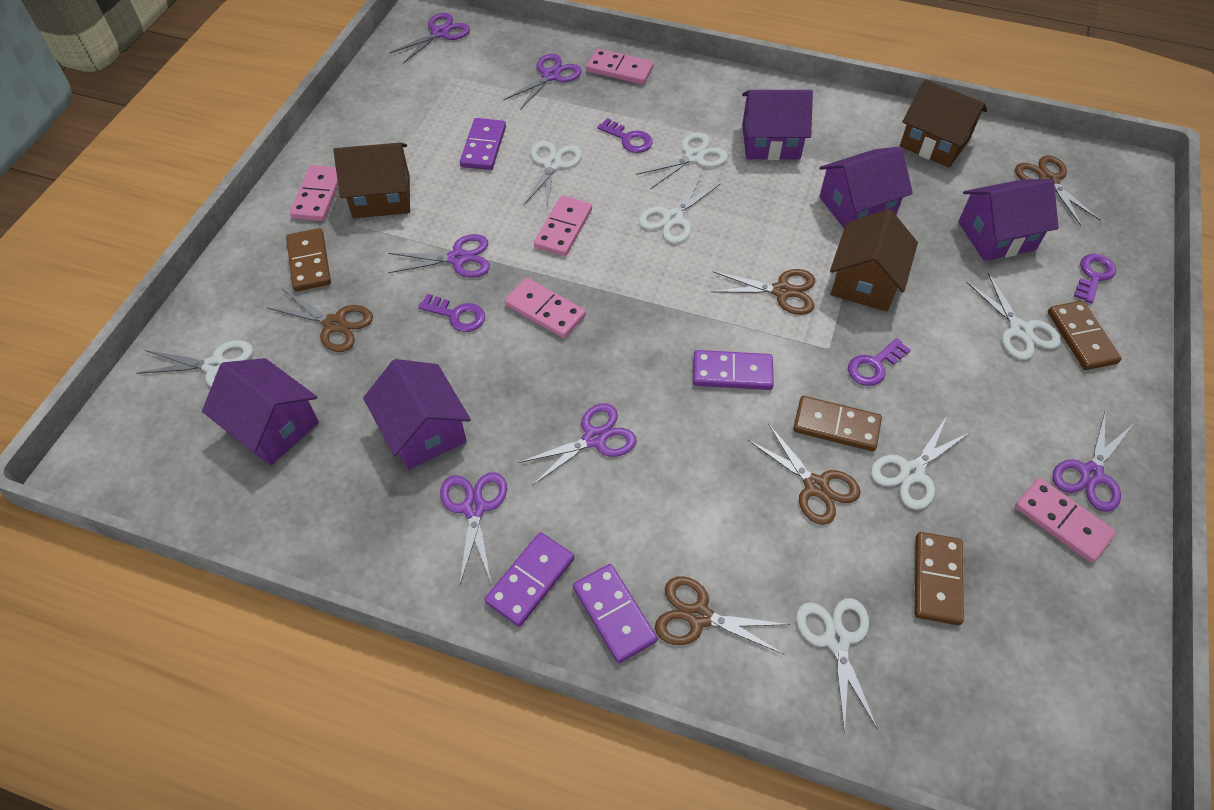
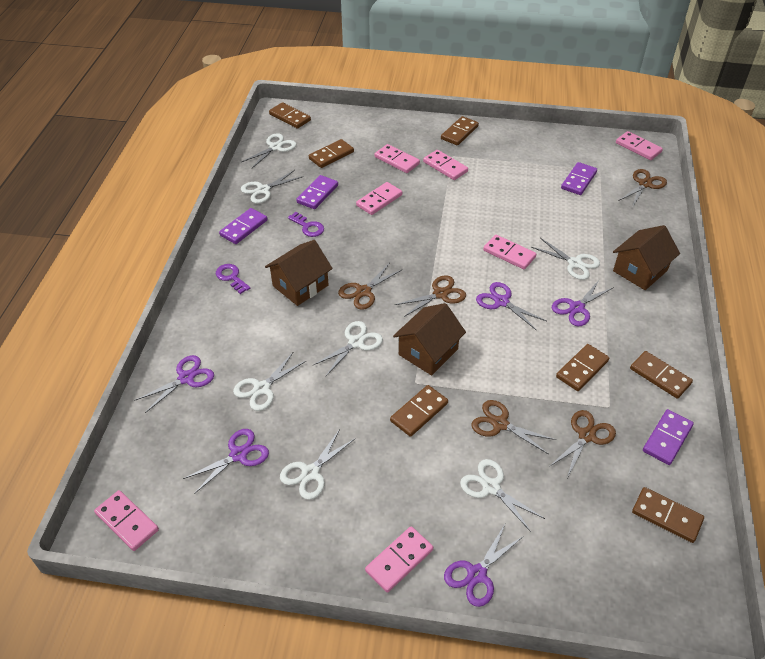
brown domino: [286,228,331,291] [793,396,882,451] [915,532,964,625] [1048,301,1122,370] = 4 -> [269,102,311,129] [309,139,354,168] [390,385,448,437] [441,116,479,145] [556,344,609,391] [630,351,693,399] [632,487,704,543] = 7
pink domino: [290,165,338,221] [505,278,586,338] [534,195,592,256] [586,49,654,85] [1015,478,1116,563] = 5 -> [94,490,159,551] [356,182,402,215] [365,526,433,593] [375,144,420,173] [423,150,468,180] [483,235,536,270] [616,131,663,160] = 7
purple house: [202,358,319,466] [363,359,471,470] [742,90,813,160] [819,146,913,228] [958,179,1059,261] = 5 -> none = 0
purple key: [418,294,485,332] [597,118,653,153] [848,338,911,386] [1074,254,1116,304] = 4 -> [216,264,250,294] [288,212,324,237] = 2
purple scissors: [388,234,490,278] [389,13,470,64] [440,472,507,586] [503,54,582,110] [518,403,637,486] [1052,412,1132,512] = 6 -> [134,355,214,413] [183,429,269,494] [444,524,524,607] [476,282,546,331] [552,279,614,326] = 5

